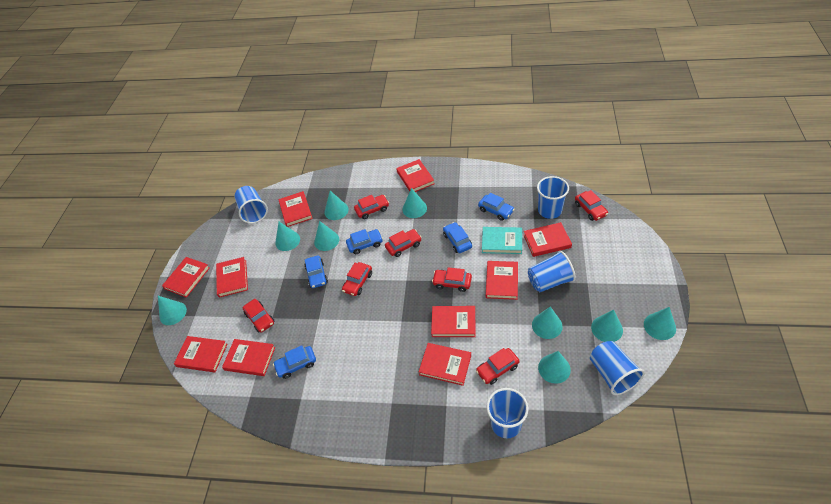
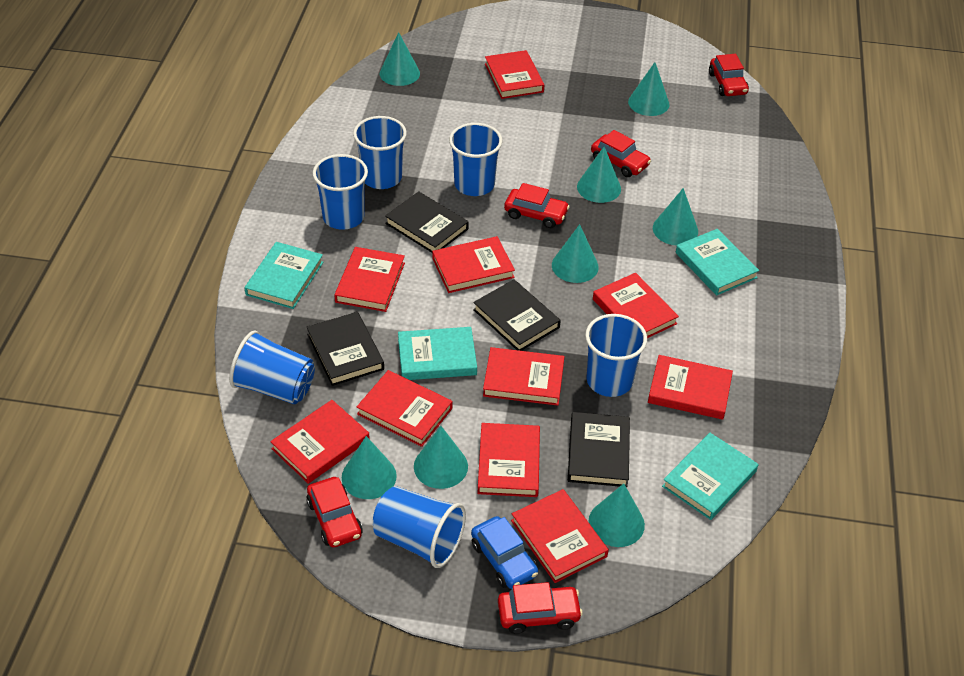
black book: none = 0 -> [307,312,384,386] [385,191,469,253] [473,279,561,351] [568,412,630,487] = 4
blue car: [273,345,316,379] [305,255,328,288] [346,229,383,254] [443,222,472,253] [478,193,515,221] = 5 -> [471,516,538,589] = 1
blue cup: [235,186,268,224] [486,388,528,438] [528,251,576,292] [537,176,569,219] [590,341,645,395] = 5 -> [229,330,315,404] [313,154,368,230] [353,116,407,189] [373,486,466,568] [449,123,502,196] [585,314,647,397] = 6
red car: [242,299,275,333] [342,262,372,296] [354,195,389,219] [385,229,422,257] [432,267,472,292] [476,348,520,385] [575,190,608,221] = 7 -> [306,477,363,547] [498,582,583,634] [504,183,570,228] [591,130,651,177] [709,54,749,96] = 5
turquoise book: [482,227,522,254] = 1 -> [244,242,323,309] [398,327,477,380] [662,433,758,520] [676,229,759,295] = 4
turquoise cone: [158,296,187,325] [275,222,300,251] [314,221,339,251] [325,191,349,220] [402,188,427,218] [532,306,563,339] [538,351,571,384] [591,310,623,342] [644,307,676,340] = 9 -> [342,436,397,499] [380,32,420,86] [414,426,468,489] [552,224,599,283] [577,147,621,203] [589,483,645,547] [628,62,669,116] [653,188,698,246] = 8

